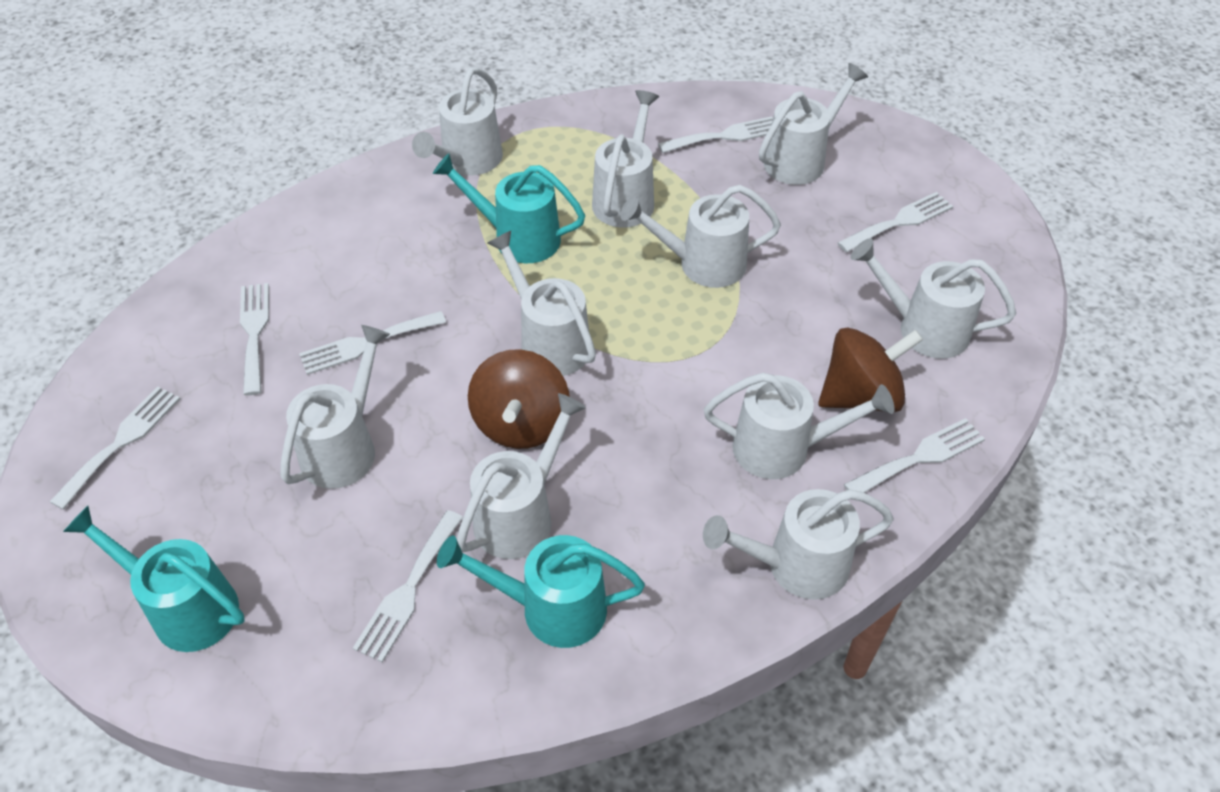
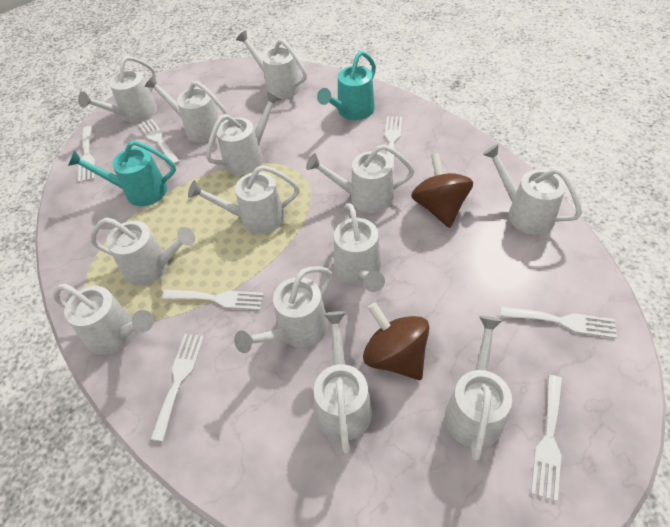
turquoise watering can: [63,506,245,652] [433,153,585,263] [437,535,645,648] = 3 -> [68,140,176,206] [317,51,376,120] = 2
white watering can: [280,325,390,489] [412,67,503,176] [457,393,586,559] [487,231,596,376] [592,90,659,228] [621,185,781,288] [703,489,894,600] [704,373,894,479] [759,63,868,185] [851,238,1016,359] = 10 -> [53,284,154,355] [78,56,157,122] [91,218,195,285] [145,75,228,142] [188,165,300,234] [206,92,281,175] [234,266,332,353] [236,30,307,99] [306,144,414,213] [314,311,372,454] [334,203,385,292] [445,316,512,461] [482,144,582,234] = 13

